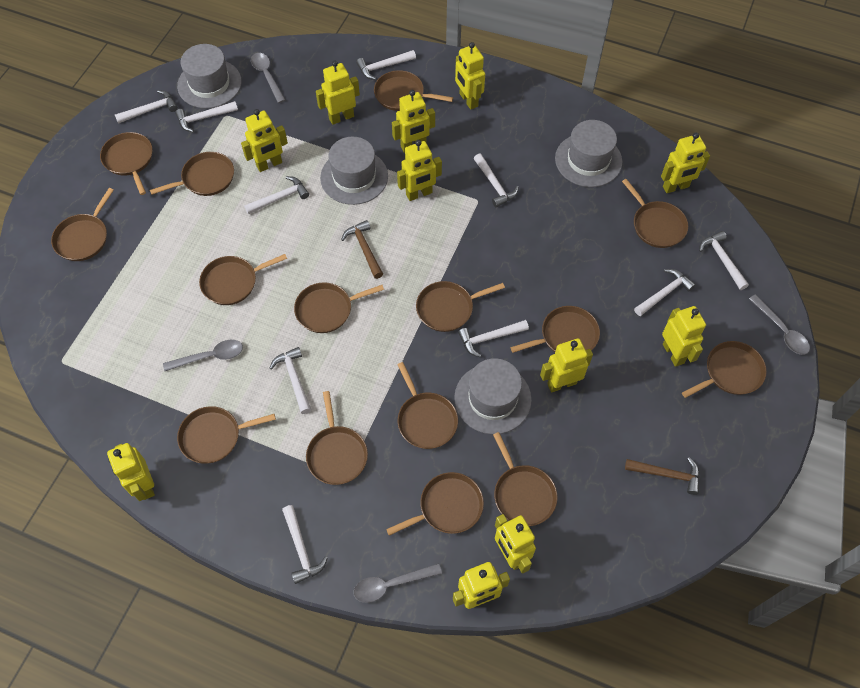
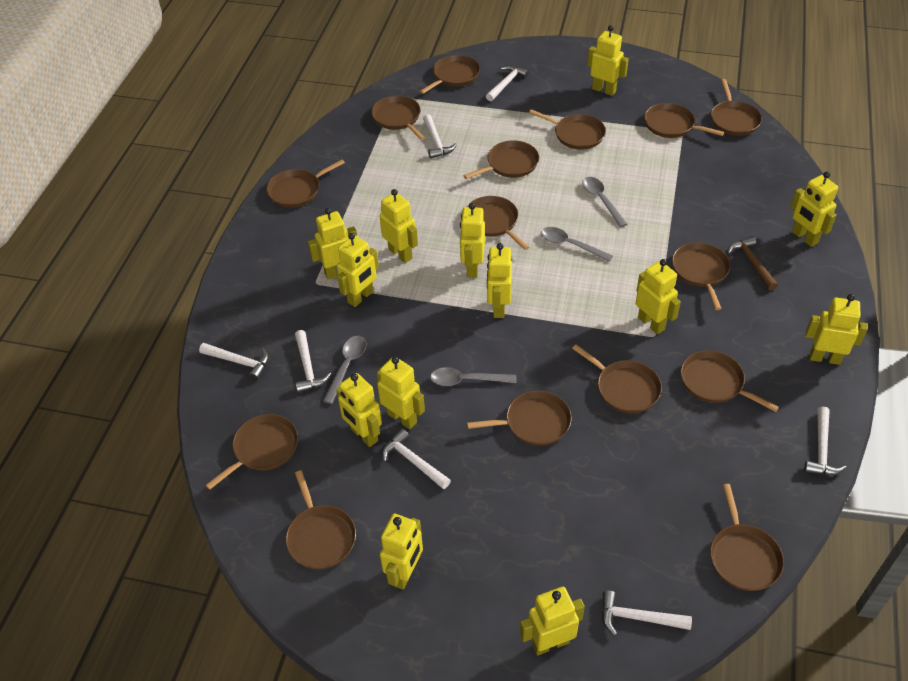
brown hammer: [341,220,383,279] [625,458,700,495] = 2 -> [727,236,778,291] = 1
grey hat: [177,44,242,108] [320,137,388,205] [454,358,532,434] [555,120,622,187] = 4 -> none = 0
white hammer: [115,90,178,124] [175,101,238,132] [244,176,309,214] [270,347,311,414] [282,505,328,584] [356,50,416,80] [458,320,529,357] [474,154,519,207] [634,269,696,316] [699,231,749,290] = 10 -> [199,343,269,381] [295,330,331,393] [382,429,451,489] [423,114,457,159] [486,65,529,102] [602,590,692,636] [804,407,847,475] = 7
yellow robot: [107,443,155,501] [241,109,288,172] [316,60,360,125] [392,90,435,153] [397,140,442,201] [453,562,510,609] [455,42,485,110] [495,514,536,574] [540,338,593,392] [661,132,710,193] [662,306,706,367] = 11 -> [308,208,357,280] [336,373,382,447] [337,233,379,307] [377,356,425,429] [379,189,418,263] [380,514,423,590] [460,203,485,278] [487,243,512,318] [520,587,585,656] [587,25,629,96] [635,259,681,334] [790,171,838,247] [805,294,868,365] = 13

